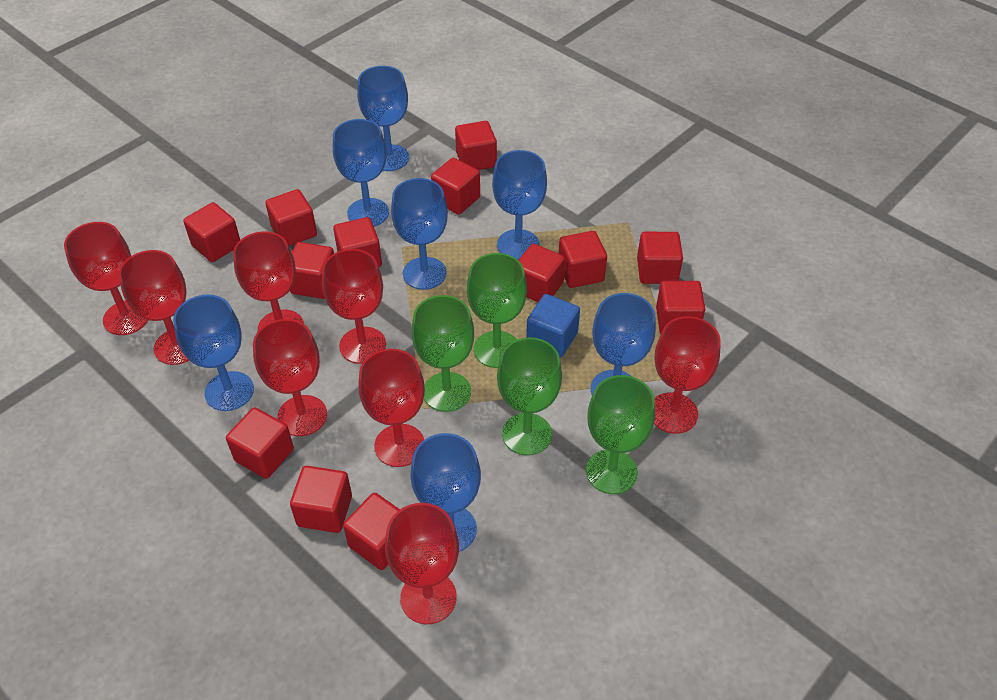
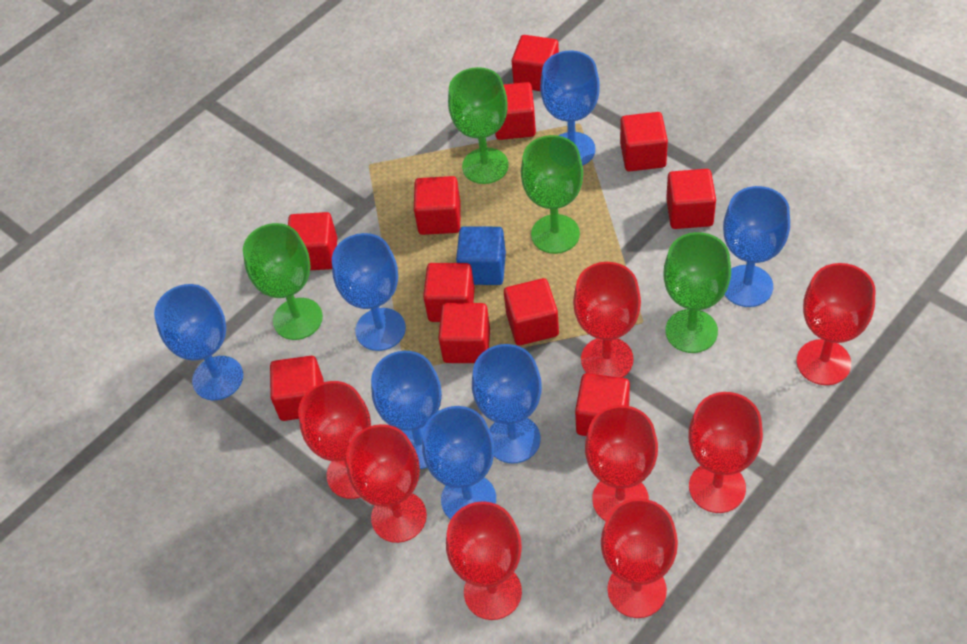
red cube: [183,202,240,262] [226,407,294,479] [265,189,317,246] [290,242,334,299] [290,466,352,533] [333,217,382,267] [343,493,400,570] [431,158,480,215] [455,121,497,170] [518,244,565,302] [559,231,607,288] [637,232,683,284] [656,281,705,334] = 13 -> [270,356,324,421] [288,212,337,270] [414,176,461,235] [423,263,475,322] [439,303,490,363] [495,82,536,140] [504,278,559,345] [512,35,559,91] [575,373,630,436] [620,112,668,171] [666,169,716,229] = 11

